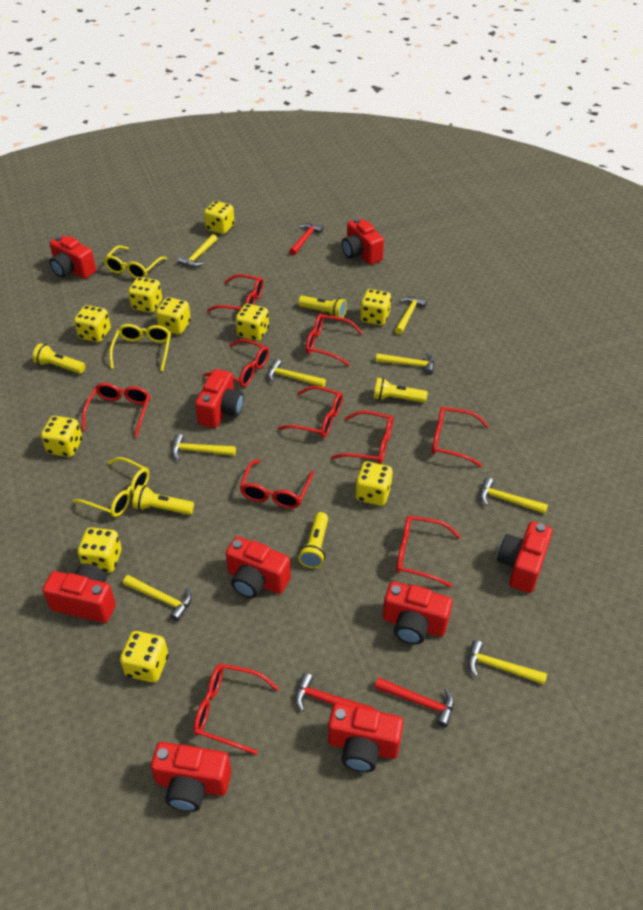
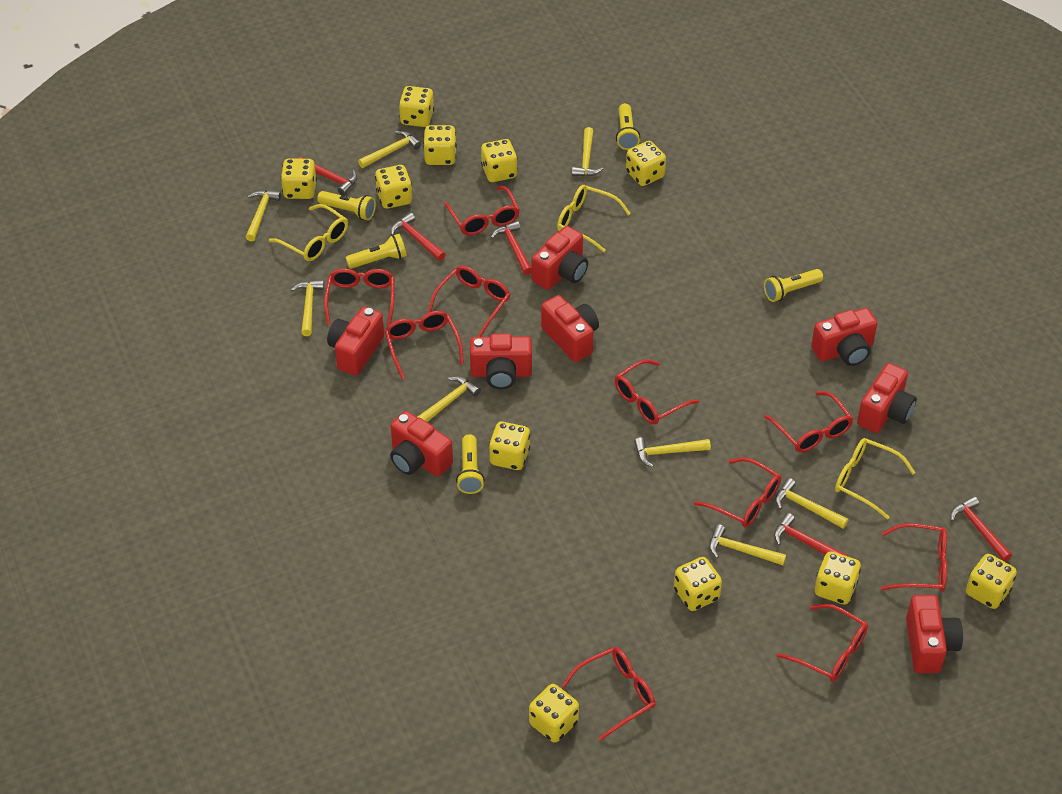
red camera: [42,564,116,623] [49,235,96,279] [151,742,231,812] [195,369,244,428] [226,536,291,598] [328,703,404,772] [342,218,384,265] [383,581,452,645] [497,522,553,593] = 9 -> [327,307,384,376] [390,411,453,477] [470,334,532,389] [532,226,588,290] [541,295,599,362] [811,308,877,366] [857,363,917,433] [906,595,963,673] = 8
red hammer: [289,223,323,255] [295,673,375,712] [375,677,454,728] = 3 -> [299,157,357,196] [391,212,446,261] [491,221,532,275] [774,513,848,556] [951,496,1012,561] = 5
yellow dice: [41,416,83,457] [74,305,111,342] [77,527,122,573] [120,631,168,683] [128,277,162,313] [156,297,191,334] [204,201,235,234] [236,304,269,341] [355,462,393,506] [360,289,391,325] = 10 -> [281,158,317,199] [375,165,412,209] [399,86,434,127] [423,125,457,165] [481,139,518,182] [489,422,530,470] [529,684,579,742] [626,141,666,186] [674,557,722,611] [815,552,861,605] [966,554,1017,609] = 11

